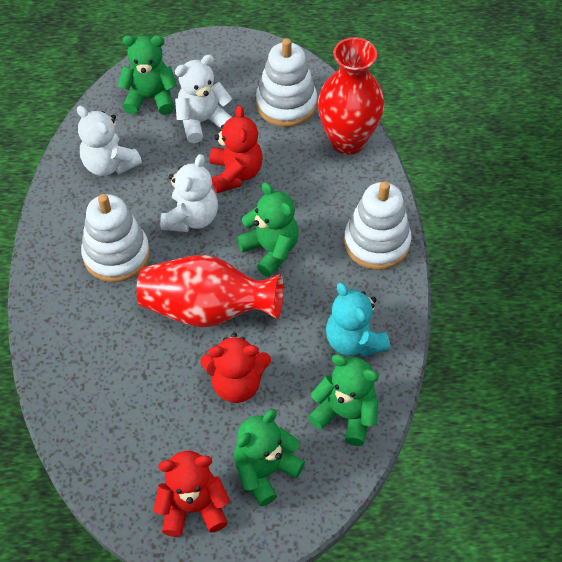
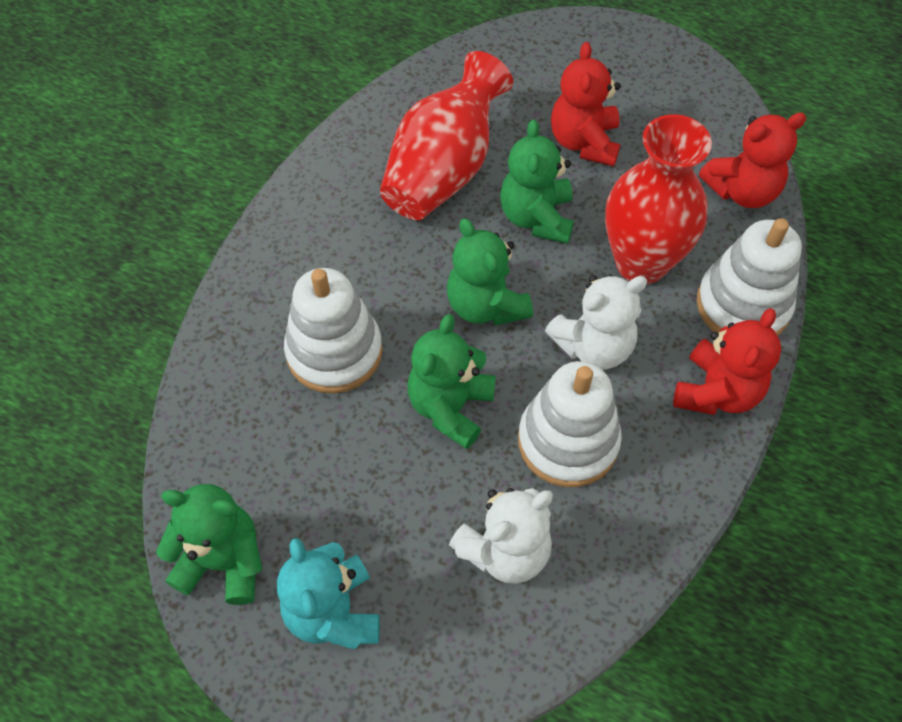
white teddy bear: [77,106,142,176] [160,154,218,232] [175,54,232,143] = 3 -> [449,488,553,584] [545,274,647,370] = 2

